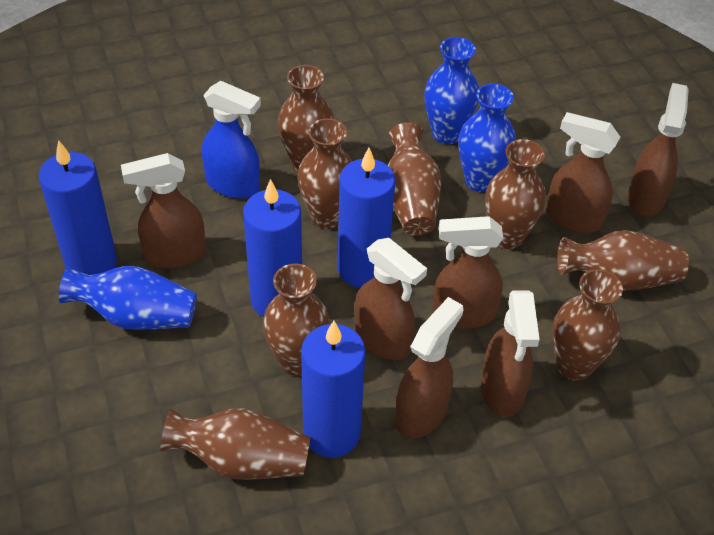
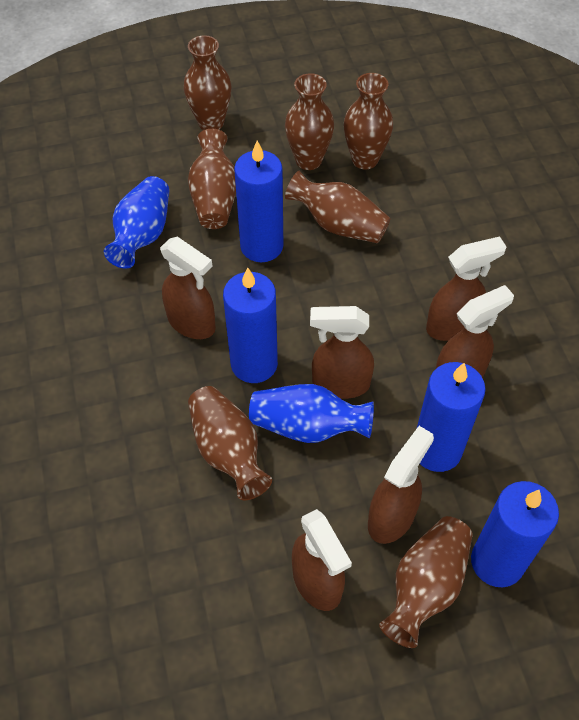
blue spray bottle: [202,81,261,199] = 1 -> none = 0
blue vase: [59,265,197,330] [424,37,479,144] [458,84,516,192] = 3 -> [104,176,169,269] [249,384,374,443] = 2
brown spray bottle: [121,153,206,268] [355,238,427,360] [395,297,463,439] [433,216,503,329] [481,290,540,417] [546,112,620,233] [628,83,689,217] = 7 -> [160,236,216,339] [292,509,352,611] [310,306,374,399] [368,426,434,544] [426,236,506,341] [436,285,514,378] = 6
brown vase: [160,408,311,480] [263,264,330,376] [278,65,334,171] [297,118,352,229] [388,122,441,236] [485,139,546,249] [552,269,623,381] [557,230,689,291] = 8 -> [184,35,231,130] [188,129,236,229] [188,386,272,500] [285,73,334,170] [285,171,391,243] [344,73,393,170] [379,516,473,648] = 7

